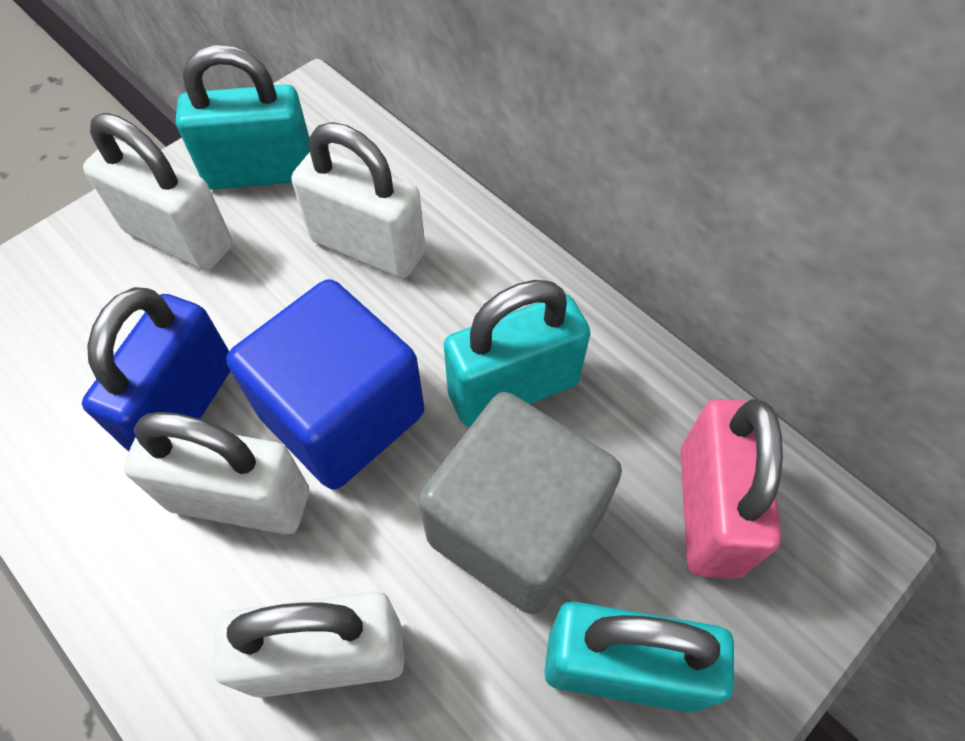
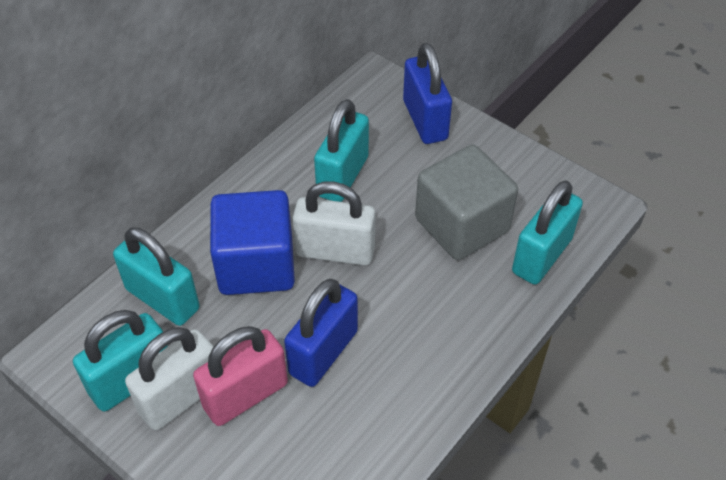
blue padlock: [82,287,230,452] = 1 -> [284,279,358,387] [403,43,452,144] = 2
turquoise padlock: [176,45,310,189] [444,280,591,427] [544,601,734,713] = 3 -> [73,310,168,411] [113,227,200,326] [314,99,369,202] [512,180,583,285] = 4
white padlock: [83,113,232,270] [124,412,309,534] [214,592,404,698] [291,122,425,278] = 4 -> [125,327,214,431] [293,181,376,266] = 2

